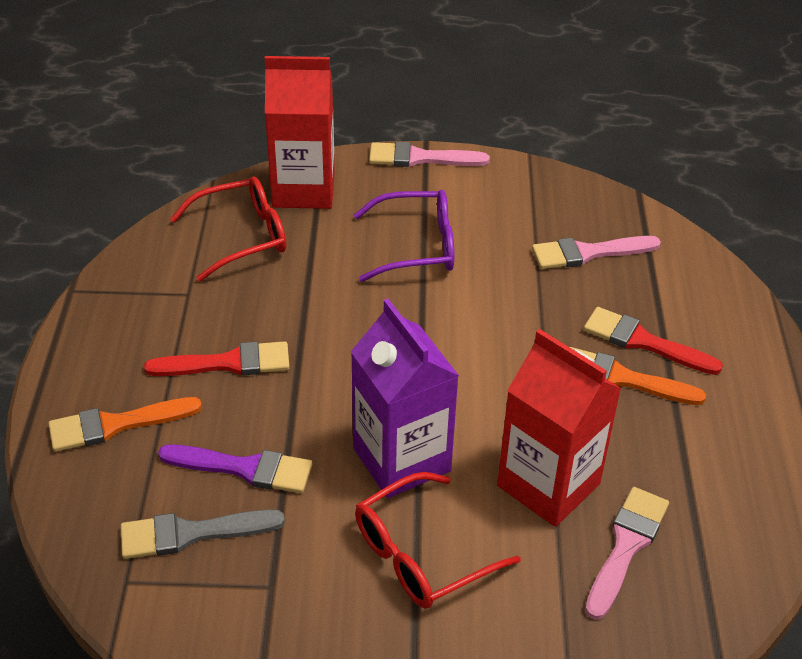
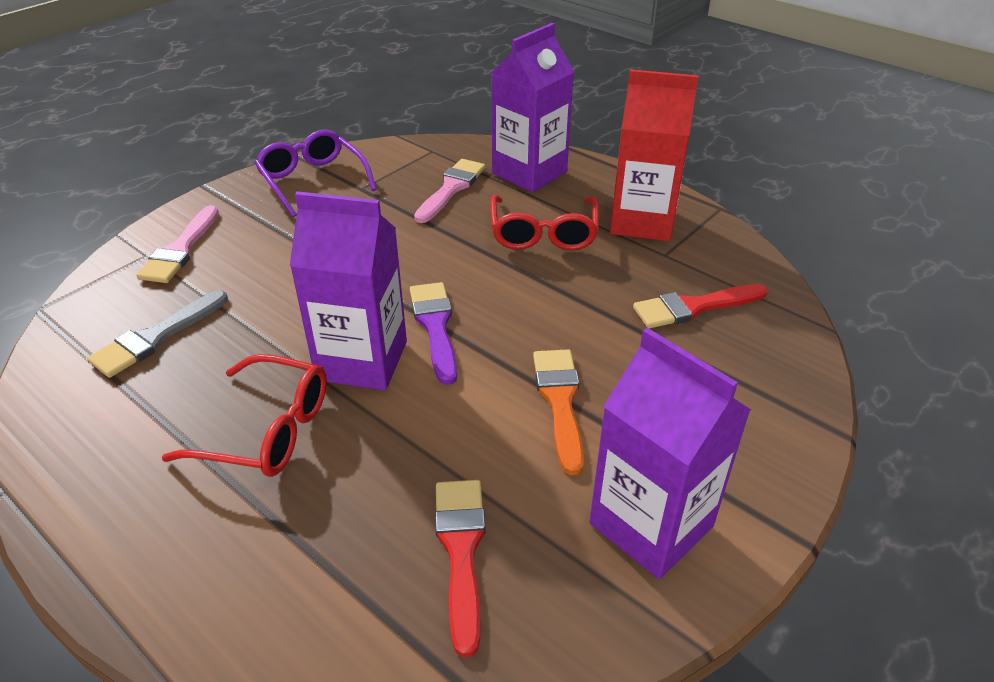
orange brush: [48,397,202,452] [570,347,706,405] = 2 -> [533,349,584,475] = 1
pink brush: [369,142,490,167] [532,236,661,269] [585,487,669,620] = 3 -> [136,205,219,283] [414,159,486,223] = 2
purple carton: [351,299,459,498] = 1 -> [290,191,407,390] [491,23,574,192] [589,328,751,579] = 3
red carton: [265,56,335,209] [497,329,622,527] = 2 -> [610,69,699,241] = 1

